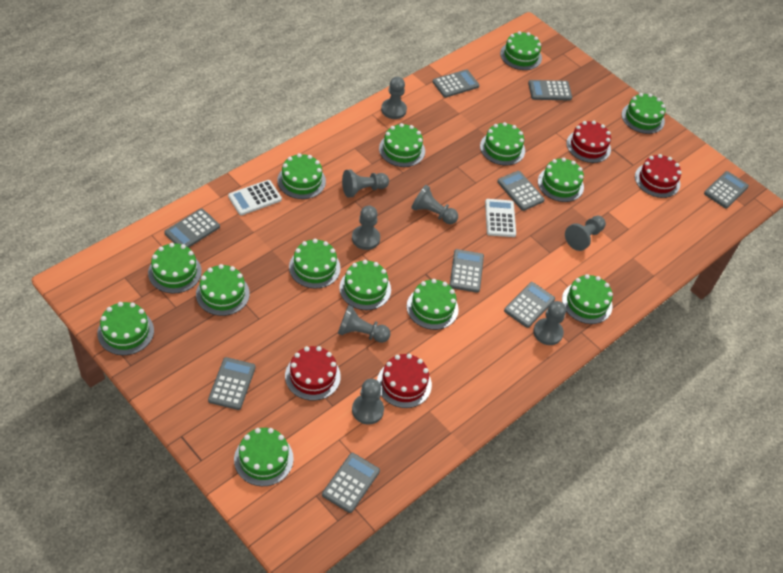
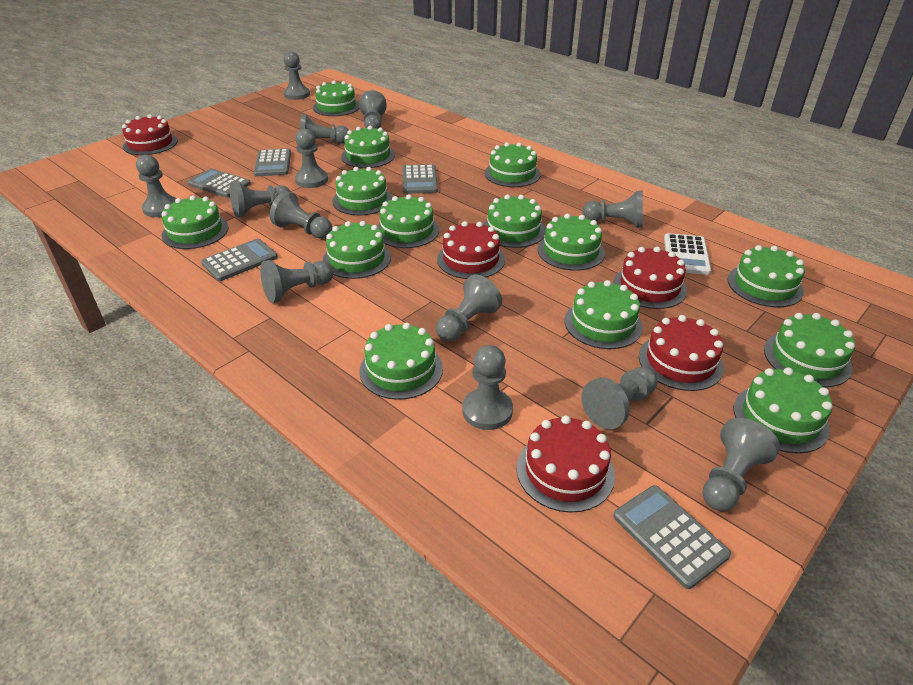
grey calculator: [164,209,220,248] [208,357,256,410] [322,453,380,513] [433,69,480,98] [450,249,484,293] [497,171,545,211] [504,282,555,328] [528,80,572,101] [704,171,749,208] = 9 -> [188,168,251,198] [201,239,278,281] [254,149,291,176] [402,164,438,194] [613,485,731,589] = 5
grey pawn: [338,305,391,343] [342,170,389,198] [352,206,380,250] [352,379,384,424] [381,77,407,119] [411,185,458,224] [533,301,566,345] [565,216,606,251] = 8 -> [136,155,177,217] [230,181,291,218] [260,260,333,303] [270,191,332,239] [284,51,310,100] [295,129,328,188] [300,114,349,144] [359,90,387,129] [436,274,502,342] [462,345,513,430] [581,367,658,429] [582,190,643,228] [702,418,780,511] = 13
red cake: [285,346,341,401] [377,354,432,408] [566,121,611,163] [635,154,681,198] = 4 -> [122,114,178,155] [437,221,505,279] [517,416,615,513] [613,247,687,309] [639,315,724,391] = 5
white calculator: [228,180,282,215] [485,199,516,237] = 2 -> [664,233,711,275] = 1

